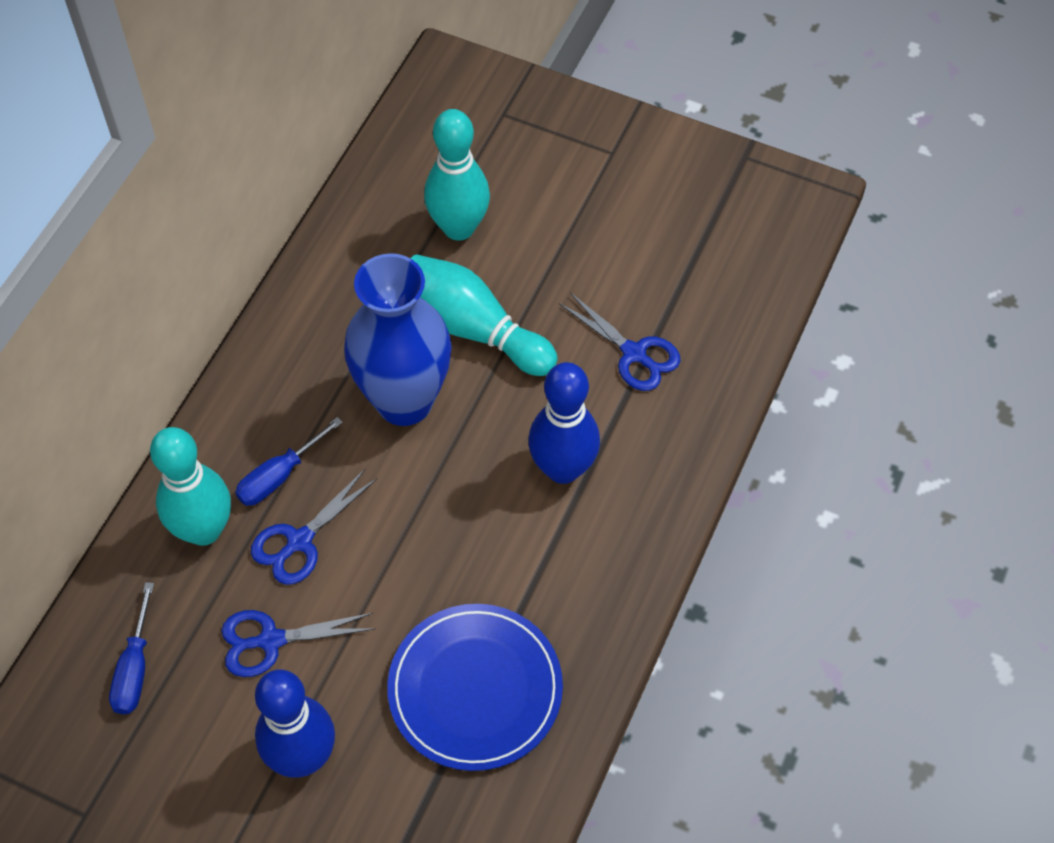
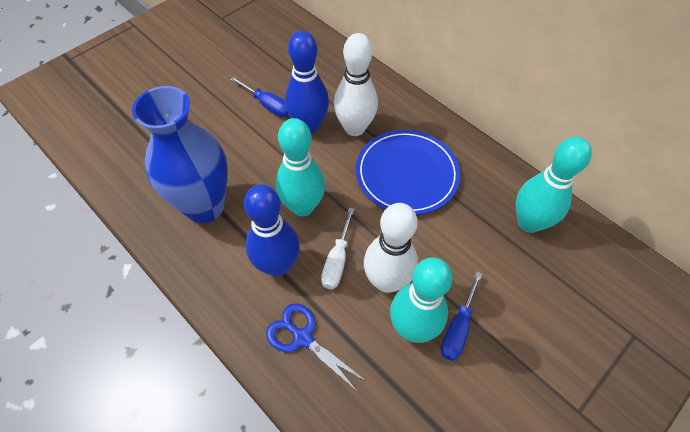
blue scissors: [221,610,374,677] [251,469,377,585] [559,292,681,391] = 3 -> [266,303,367,393] = 1
white bowling pin: none = 0 -> [334,33,378,136] [364,203,418,293] = 2
white screwdriver: none = 0 -> [321,207,354,289] = 1

